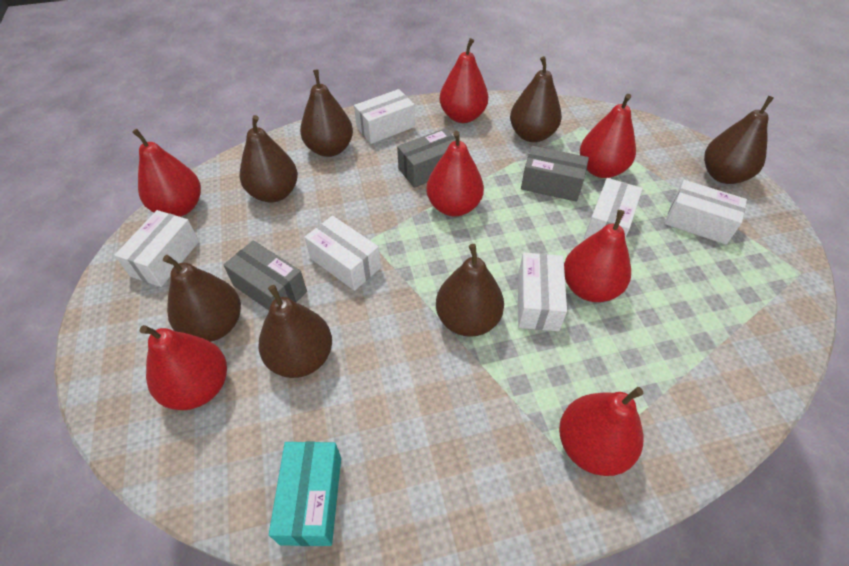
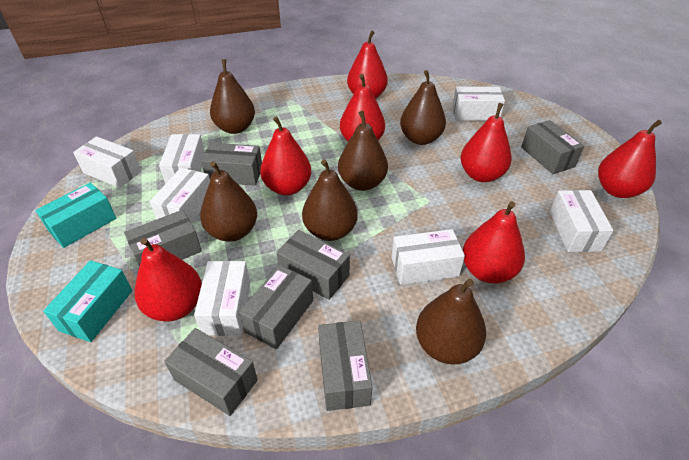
brown pear: [163,255,241,342] [240,115,298,202] [258,285,332,378] [300,70,353,157] [436,244,504,337] [510,56,562,142] [704,96,774,184] = 7 -> [200,161,257,242] [210,59,255,134] [302,159,358,241] [338,111,388,191] [400,70,446,145] [416,279,486,365] = 6
grey box: [223,240,307,310] [397,128,456,188] [521,146,589,202] = 3 -> [124,210,202,266] [164,328,258,416] [201,143,262,186] [239,265,313,349] [276,230,350,300] [318,320,372,411] [521,120,584,174] = 7
turquoise box: [269,442,341,546] = 1 -> [35,183,116,248] [43,260,132,342] = 2
white box: [114,210,199,287] [305,216,381,291] [354,89,415,144] [518,253,567,331] [584,178,643,239] [665,180,747,245] = 6 -> [73,136,141,188] [150,168,210,223] [159,134,205,184] [194,261,250,336] [392,229,465,285] [452,87,505,121] [550,190,614,252] = 7

